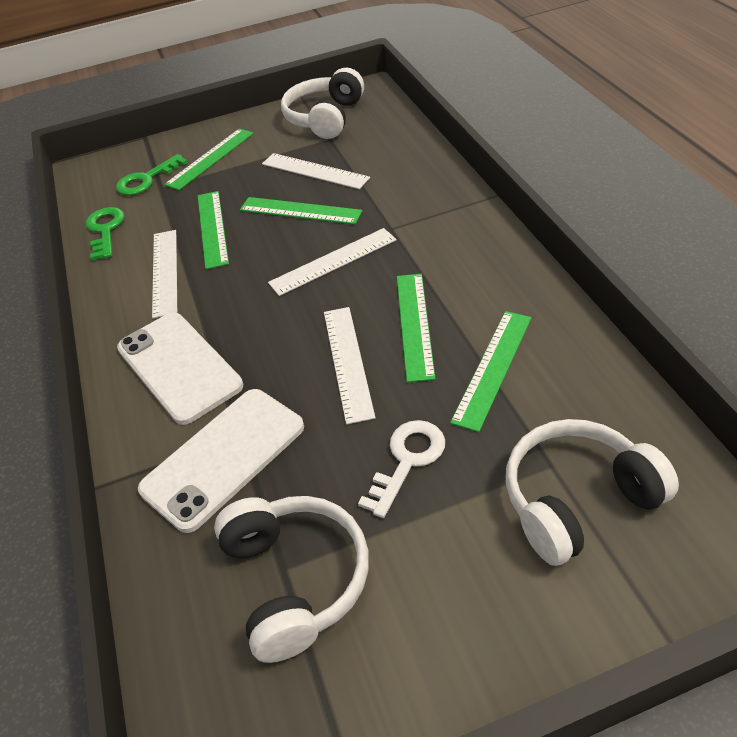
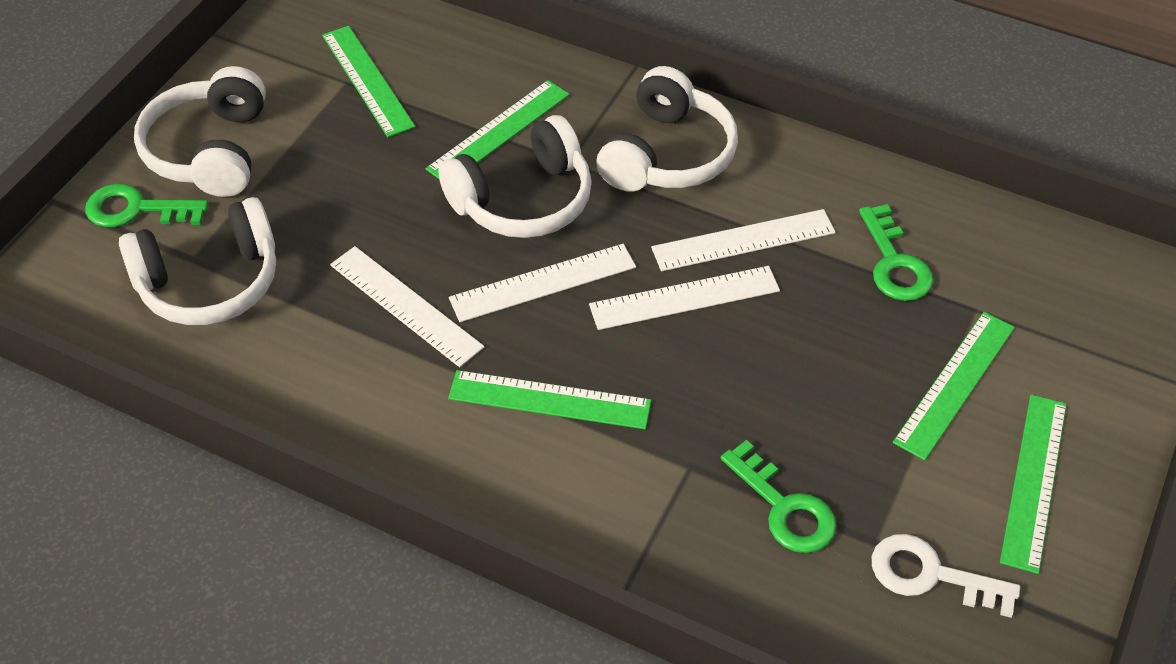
green key: [86,207,124,260] [116,154,188,195] = 2 -> [85,184,209,227] [721,440,837,553] [859,204,933,301] = 3
white headphones: [214,496,369,663] [281,68,364,139] [506,419,679,566] = 3 -> [119,197,276,325] [134,66,266,197] [438,115,592,238] [596,66,738,192] = 4
white phone: [117,313,243,425] [138,389,304,533] = 2 -> none = 0

